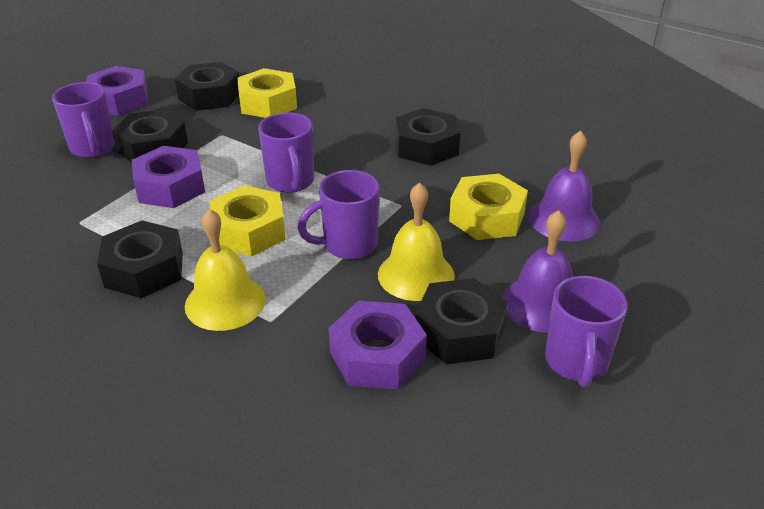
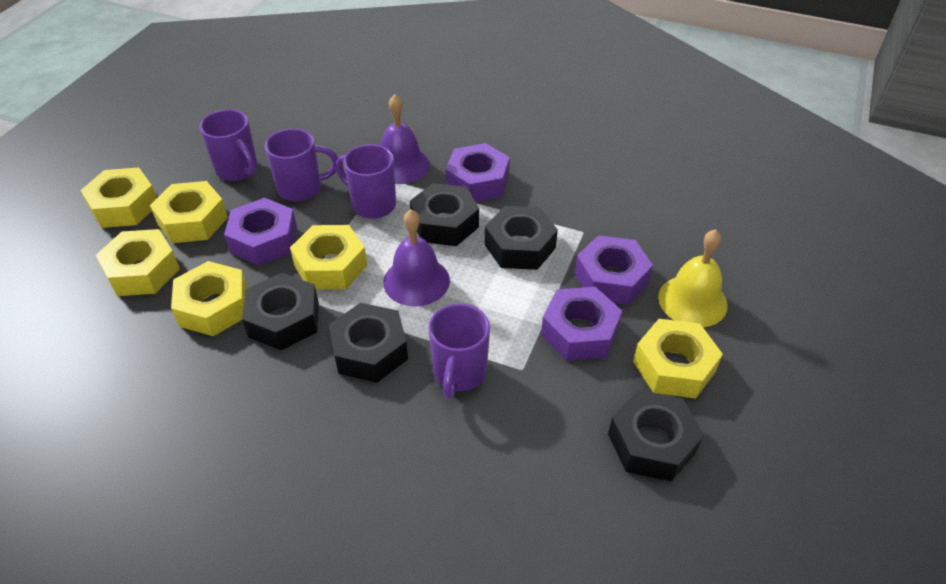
purple nut: [86,66,148,116] [132,146,205,208] [329,301,427,389] = 3 -> [224,198,297,266] [445,143,510,202] [541,287,622,361] [574,235,653,305] = 4
yellow bell: [185,209,266,331] [378,182,455,301] = 2 -> [658,229,728,327] = 1
yellow nut: [210,186,286,257] [237,68,297,118] [449,174,528,240] = 3 -> [80,167,157,228] [96,229,180,296] [150,181,228,243] [171,261,247,336] [290,225,367,289] [633,319,723,399] = 6

